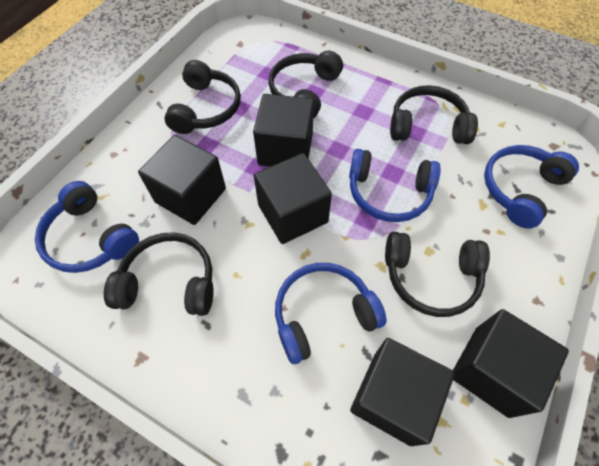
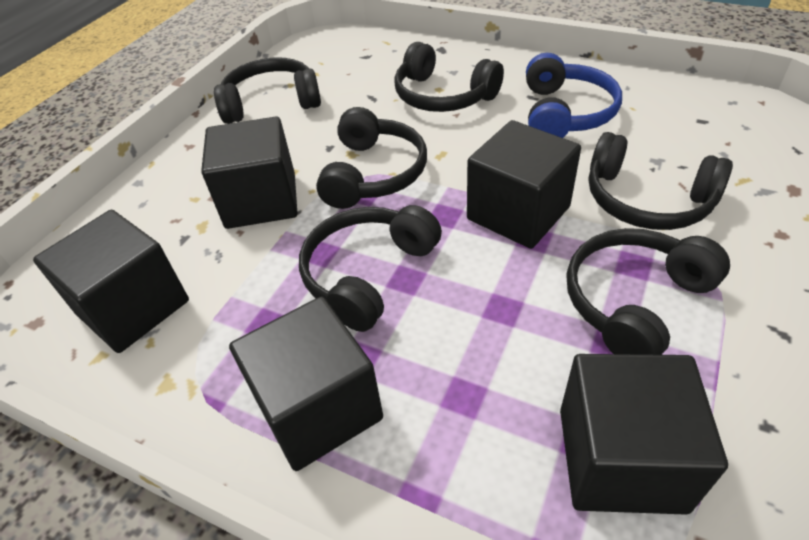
black headphones: [104,232,214,316] [165,60,241,134] [269,51,343,118] [385,232,490,317] [390,85,478,144] = 5 -> [214,57,321,124] [299,205,442,332] [316,107,427,209] [394,42,504,112] [566,228,730,355] [589,132,733,230] = 6
blue headphones: [35,181,139,273] [275,263,386,364] [349,149,441,222] [484,145,579,229] = 4 -> [526,53,622,138] = 1

